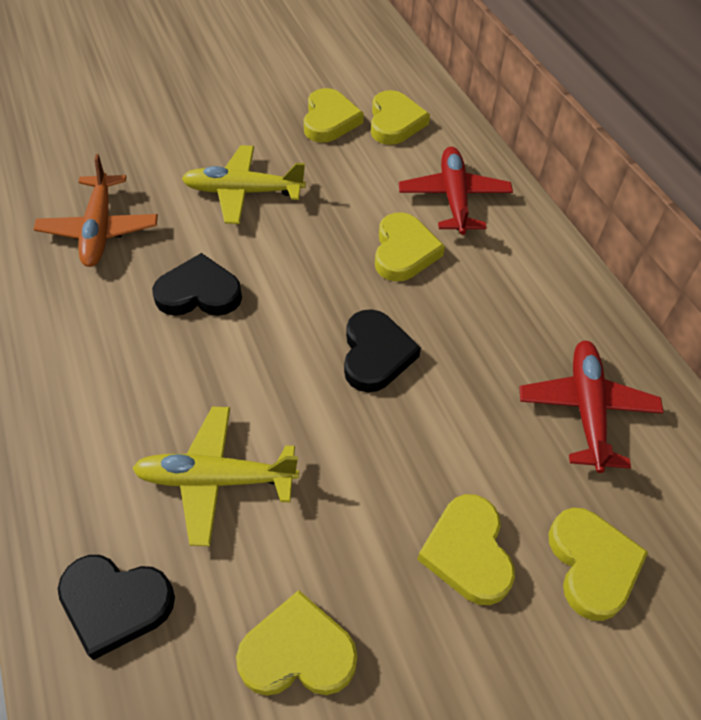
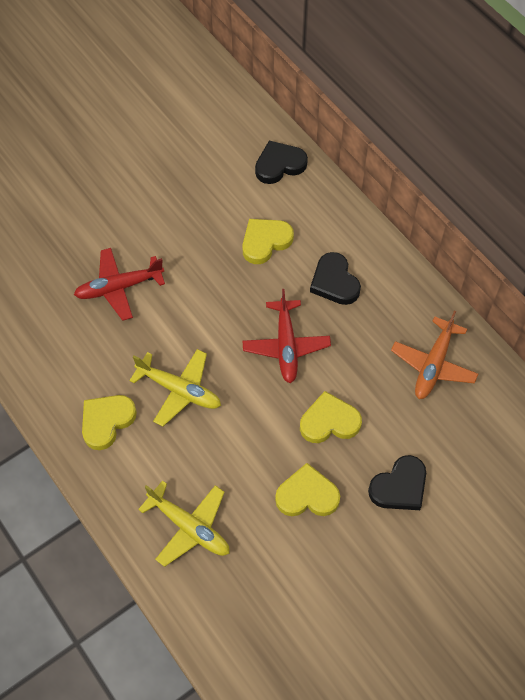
yellow heart: [236,590,357,696] [304,88,364,143] [371,90,430,145] [375,213,445,281] [417,494,515,605] [548,508,648,621] = 6 -> [82,395,137,450] [242,219,294,264] [275,463,340,516] [300,391,362,443] = 4

